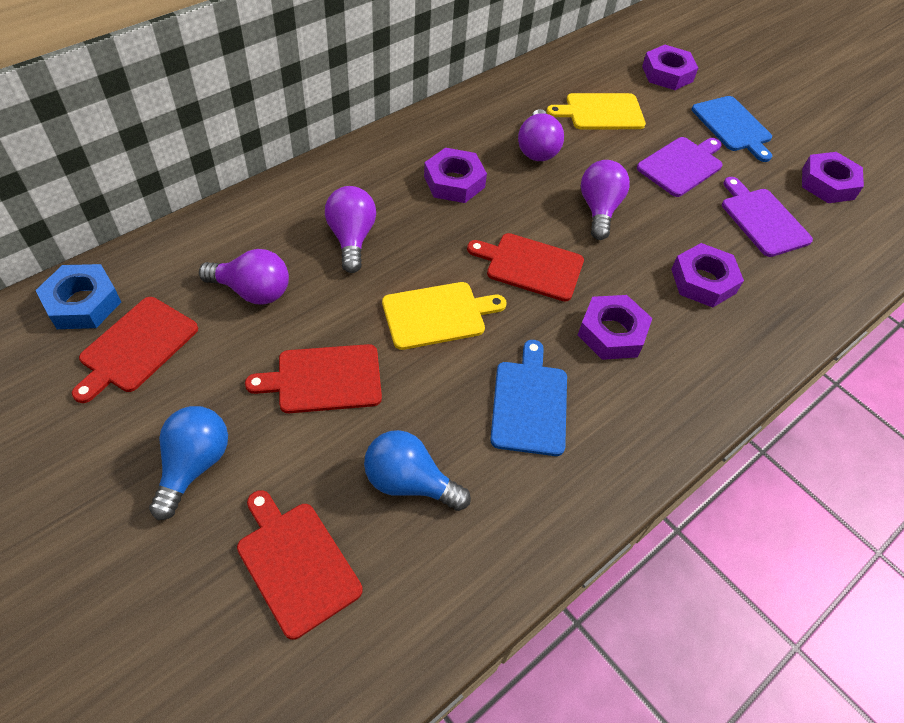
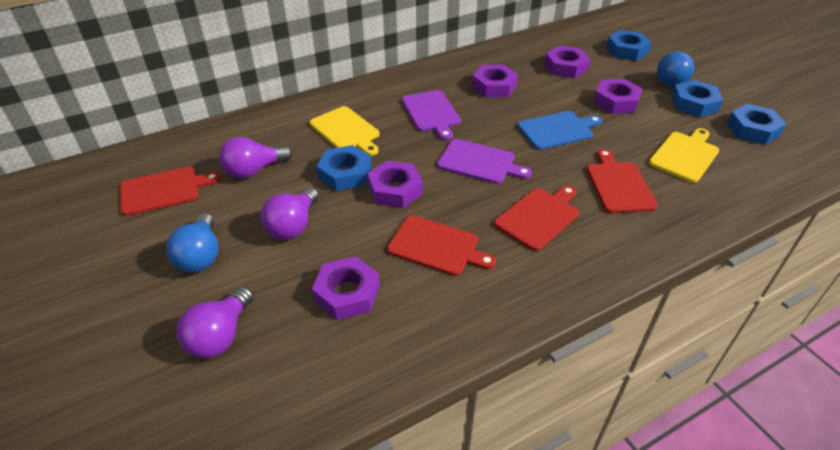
blue cutting board: [490,340,567,456] [692,96,772,162] = 2 -> [517,111,602,150] = 1
blue nut: [35,264,121,329] = 1 -> [316,145,372,191] [606,30,652,61] [671,80,723,117] [727,104,786,145] = 4
purple light bulb: [199,249,289,305] [325,186,376,273] [518,109,564,161] [581,160,630,240] = 4 -> [176,286,253,359] [219,137,292,179] [261,188,318,240] = 3

